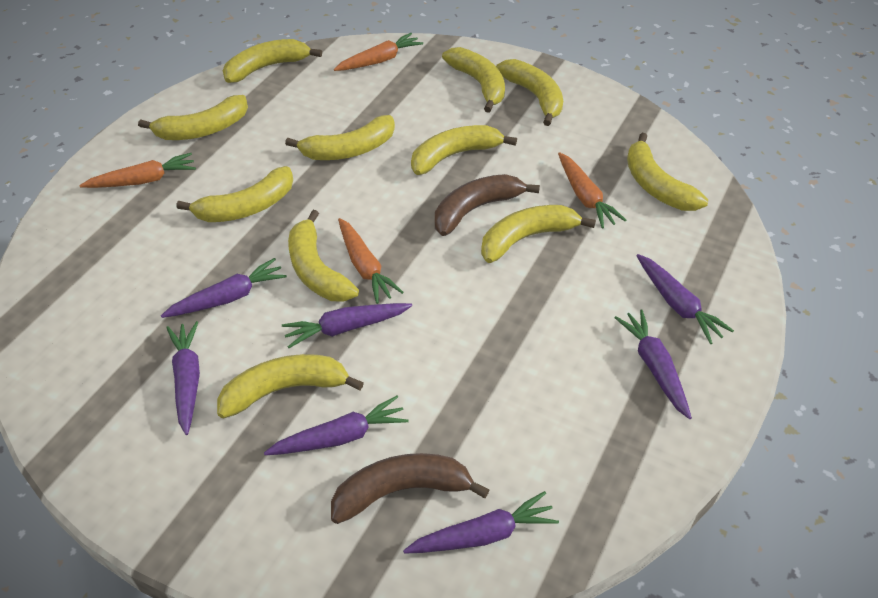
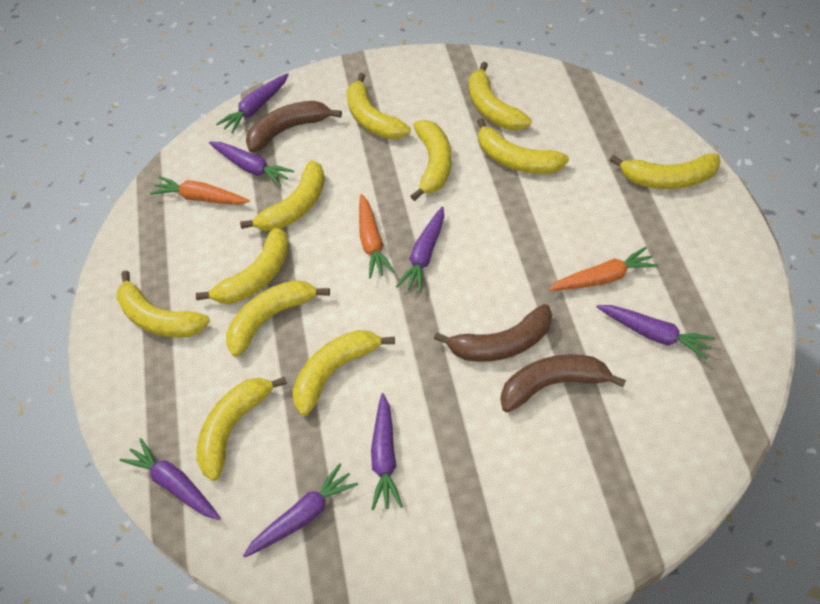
brown banana: [331,453,490,524] [435,174,540,236] = 2 -> [246,101,342,152] [434,304,552,362] [501,354,626,413] = 3
orange carrot: [79,153,196,188] [334,33,423,71] [338,218,404,304] [558,152,626,229] = 4 -> [150,176,250,205] [359,194,395,279] [549,247,659,291] = 3

